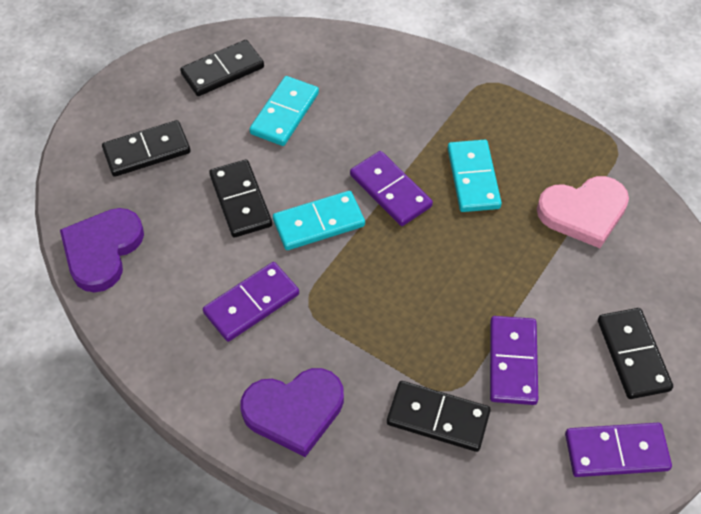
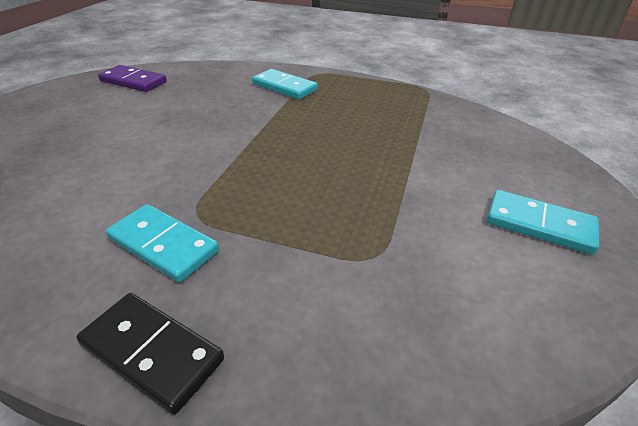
black domino: [102,120,191,177] [180,40,264,96] [209,160,272,237] [387,381,491,452] [598,308,673,399] = 5 -> [77,293,224,414] = 1
pink heart: [537,176,629,248] = 1 -> none = 0
purple domino: [203,262,299,342] [350,151,433,226] [490,316,538,405] [565,423,672,477] = 4 -> [98,65,167,92] = 1
purple heart: [60,208,144,292] [241,368,344,457] = 2 -> none = 0

